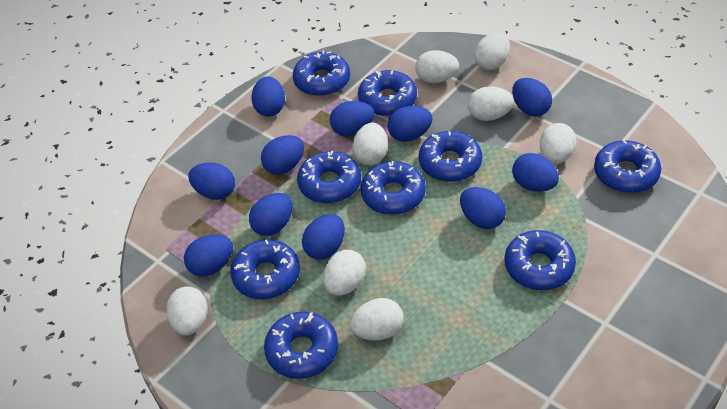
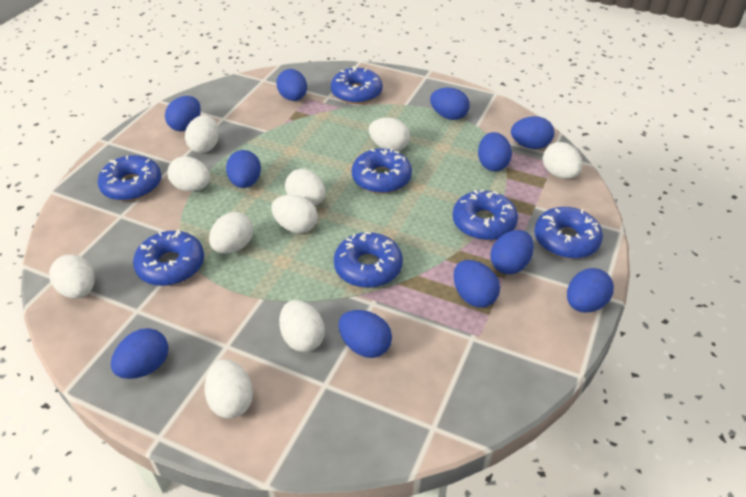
blue donut: [231,239,300,299] [264,312,338,379] [293,51,350,96] [297,151,361,203] [358,70,417,116] [361,161,426,215] [419,131,482,182] [505,230,576,290] [594,140,661,193] = 9 -> [98,155,161,201] [133,229,204,286] [331,66,383,104] [334,232,403,288] [352,148,412,194] [452,189,518,240] [534,207,603,259] = 7
white egg: [166,286,207,336] [323,250,366,296] [350,298,404,341] [352,123,388,166] [415,50,459,83] [468,86,514,121] [474,33,510,70] [540,123,576,164] = 8 -> [49,254,95,298] [167,156,210,192] [185,115,219,153] [205,359,253,418] [209,212,253,254] [271,195,318,233] [279,300,325,352] [285,169,326,205] [369,118,410,151] [543,142,583,179] = 10

